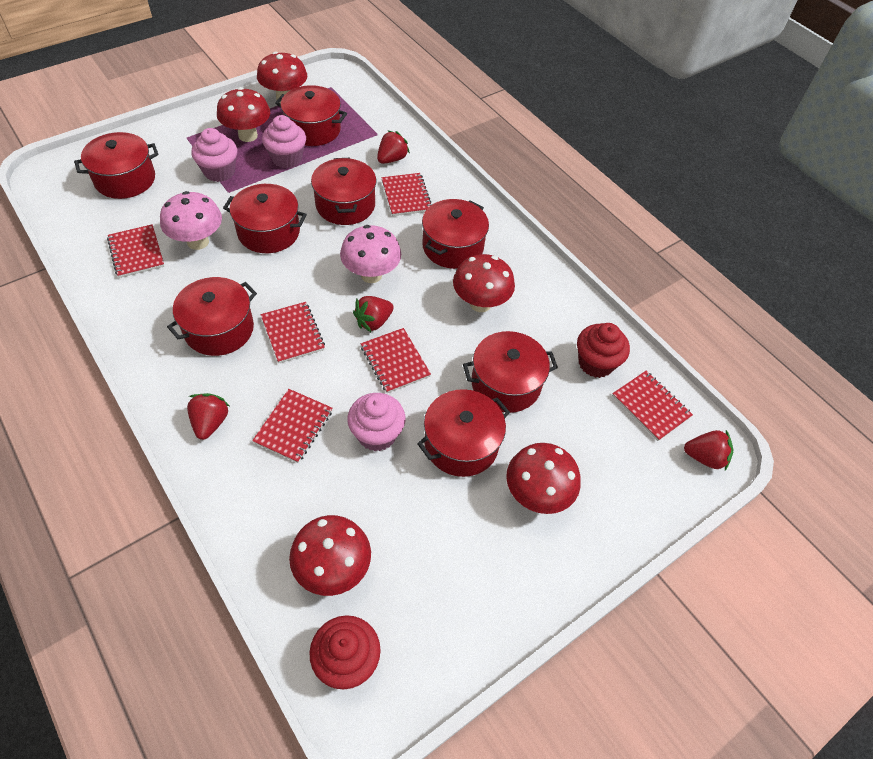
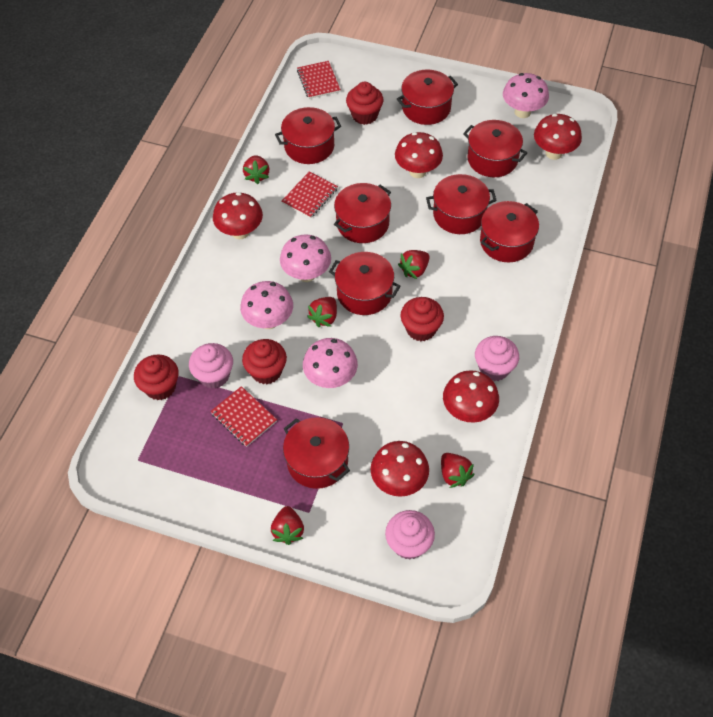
pink mushroom: [160,191,222,250] [340,225,401,283] = 2 -> [240,281,293,329] [280,234,331,282] [303,338,358,388] [503,73,549,118] = 4
red cupcake: [309,615,381,689] [577,323,630,378] = 2 -> [134,354,179,400] [242,339,287,384] [346,82,383,125] [401,297,444,341] = 4
red notebook: [107,224,165,278] [252,389,333,463] [261,302,325,363] [361,328,431,393] [381,173,432,216] [612,371,693,441] = 6 -> [210,386,277,447] [282,172,338,218] [297,61,341,99] = 3
red strawberry: [187,393,229,440] [353,296,394,332] [377,130,410,164] [684,430,733,470] = 4 -> [243,155,269,184] [271,506,304,545] [307,297,337,327] [398,250,429,279] [441,453,475,488] = 5

